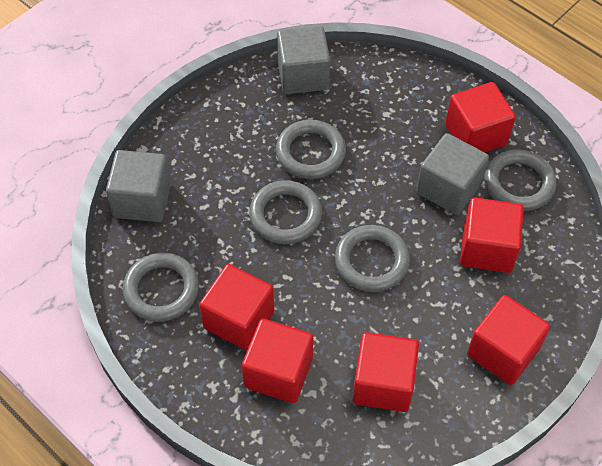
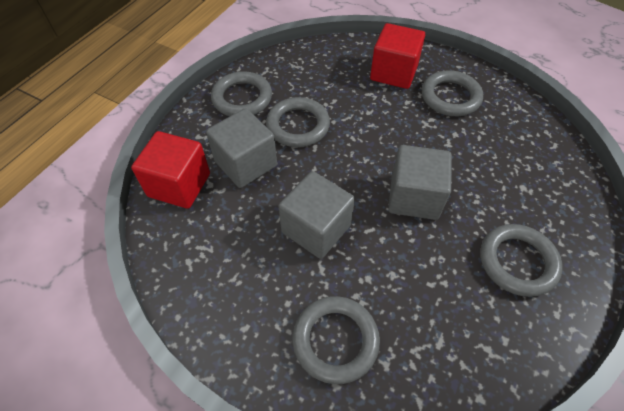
red cube: [199,264,274,350] [242,319,313,403] [352,332,419,412] [445,82,516,152] [460,197,524,273] [467,295,550,385] = 6 -> [131,131,210,209] [370,23,425,89] = 2

